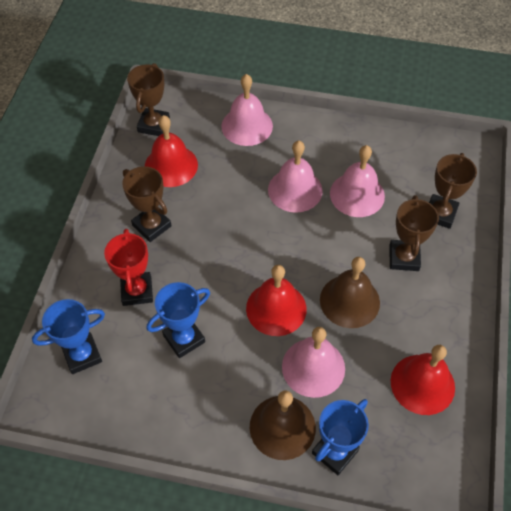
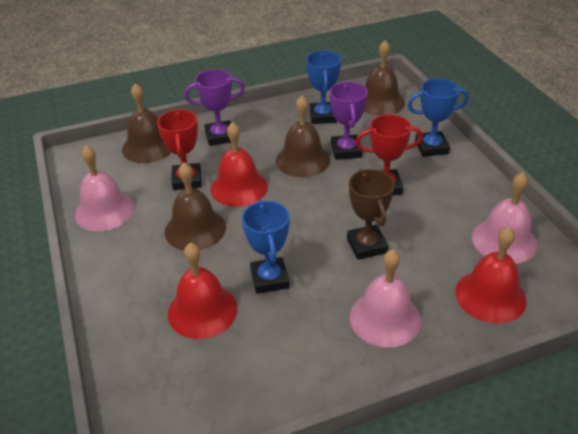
brown bell: [250,390,316,460] [320,257,380,328] = 2 -> [122,84,172,163] [165,163,226,250] [276,96,330,177] [364,40,405,116] = 4
brown trophy: [122,166,172,242] [127,63,170,136] [389,195,439,271] [429,153,477,229] = 4 -> [347,169,395,260] = 1
pink bell: [221,74,273,146] [268,141,323,213] [282,327,345,398] [330,145,385,217] = 4 -> [75,145,135,231] [350,249,421,348] [472,172,538,264] = 3
purple trophy: none = 0 -> [184,69,245,146] [330,82,368,160] = 2
red trophy: [104,229,153,306] = 1 -> [157,109,202,190] [356,114,423,195] = 2

